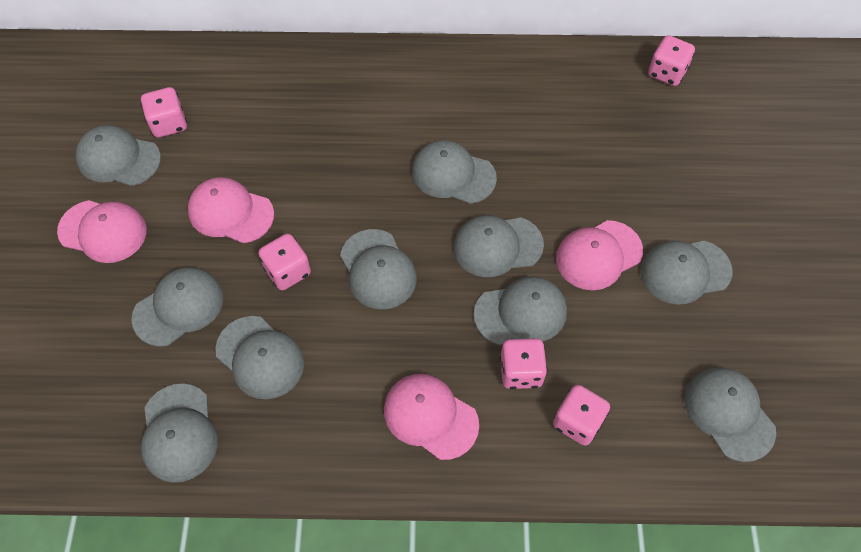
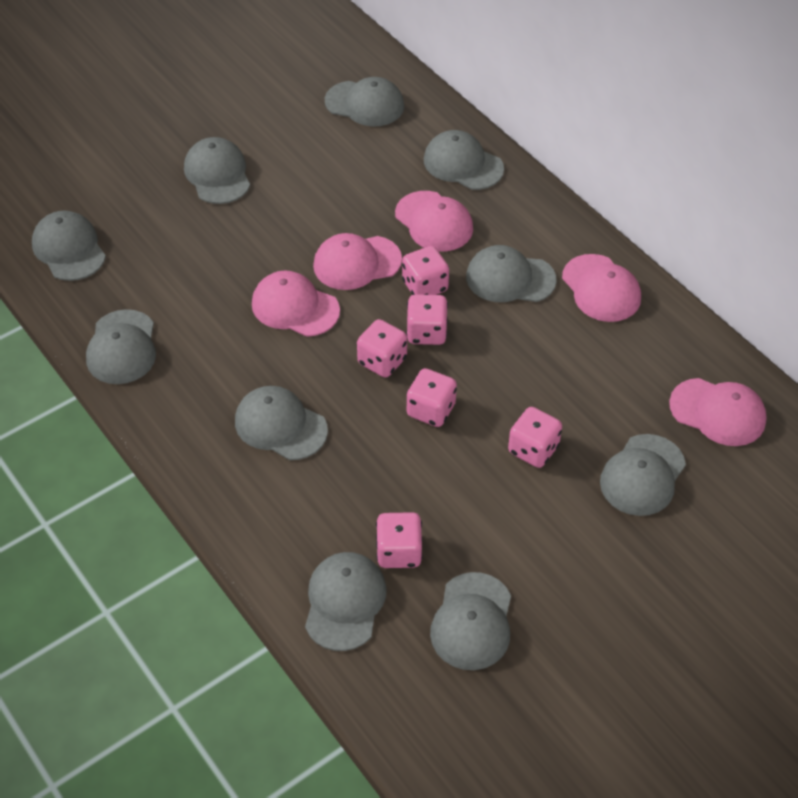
pink cap: [57,200,147,263] [187,177,274,243] [384,374,479,460] [556,220,643,290] = 4 -> [252,271,340,337] [313,233,402,290] [395,191,473,252] [562,254,641,322] [669,378,767,446] = 5
pink dice: [141,87,187,138] [258,234,311,290] [500,338,547,389] [553,385,610,446] [648,35,695,86] = 5 -> [357,319,407,378] [376,512,423,568] [402,246,449,295] [406,294,448,345] [407,368,457,427] [508,407,562,468] = 6

